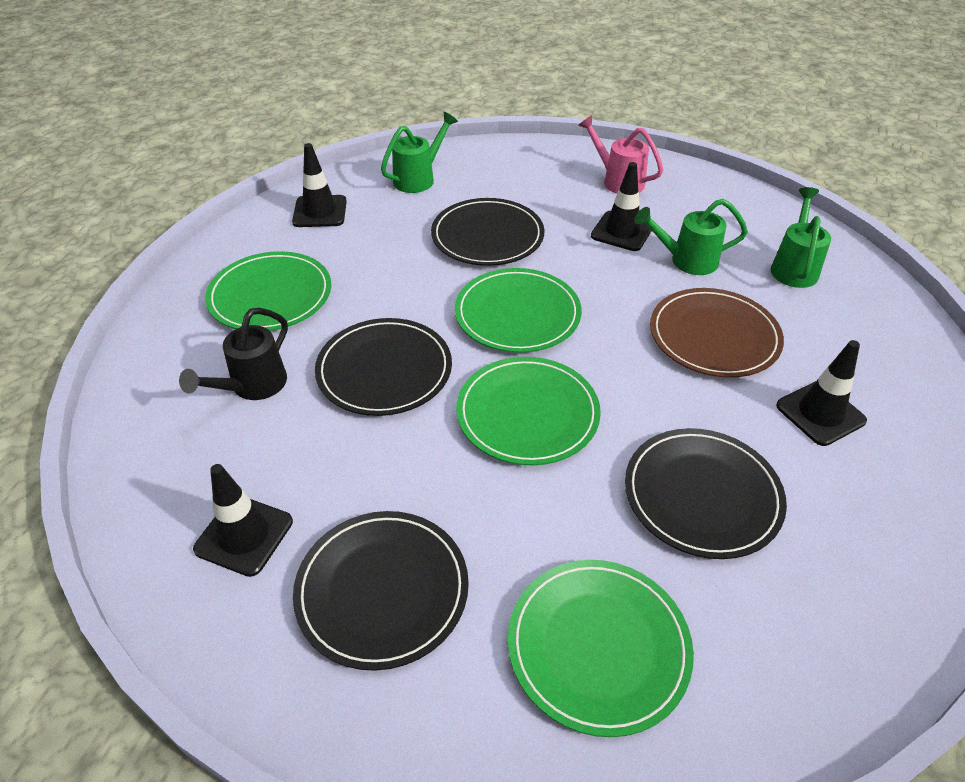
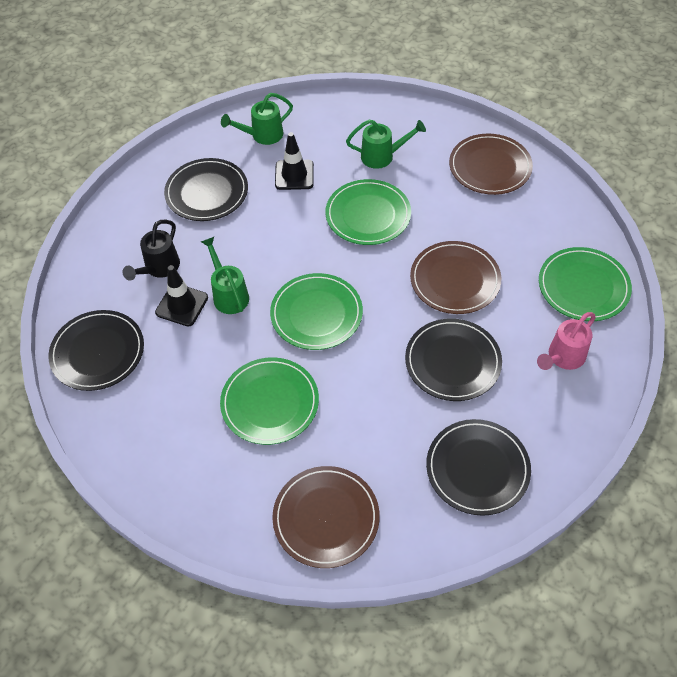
black traffic cone: [193,464,293,577] [292,143,347,227] [591,162,652,251] [776,340,867,446] = 4 -> [155,265,208,327] [275,132,314,190] = 2
brown plate: [650,288,784,378] = 1 -> [272,466,380,568] [410,241,501,314] [449,134,533,195] = 3

